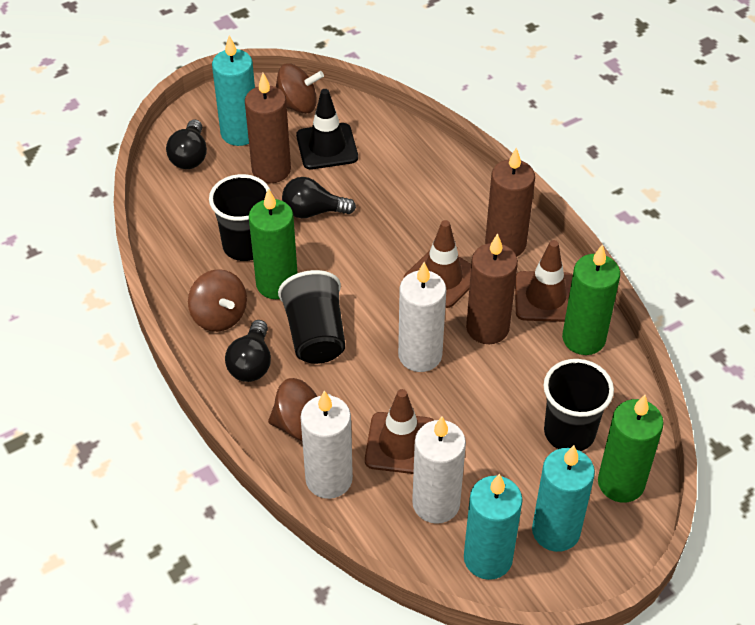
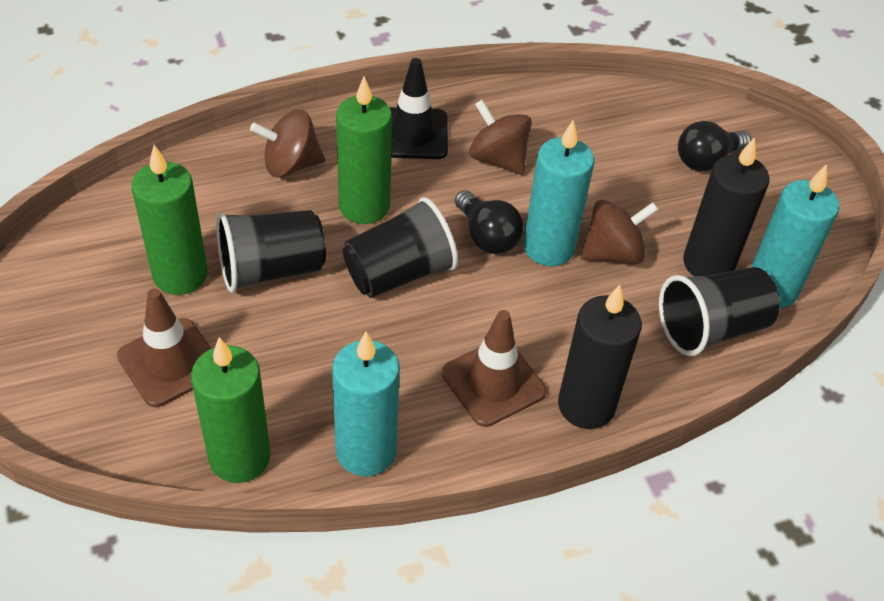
black candle: none = 0 -> [558,285,642,429] [683,137,769,277] = 2
black light bulb: [166,119,207,169] [225,320,271,382] [282,177,356,218] = 3 -> [455,190,523,254] [678,121,751,171] = 2
brown candle: [245,73,291,183] [466,233,518,344] [485,147,535,256] = 3 -> none = 0
brown traffic cone: [365,389,434,474] [404,220,471,308] [515,240,573,322] = 3 -> [117,288,212,407] [441,310,547,427] = 2
white candle: [300,391,353,499] [398,262,446,372] [412,417,466,524] = 3 -> none = 0

